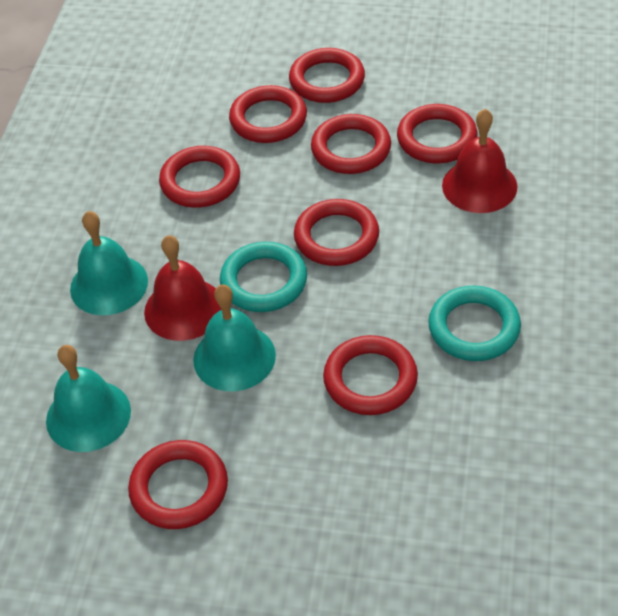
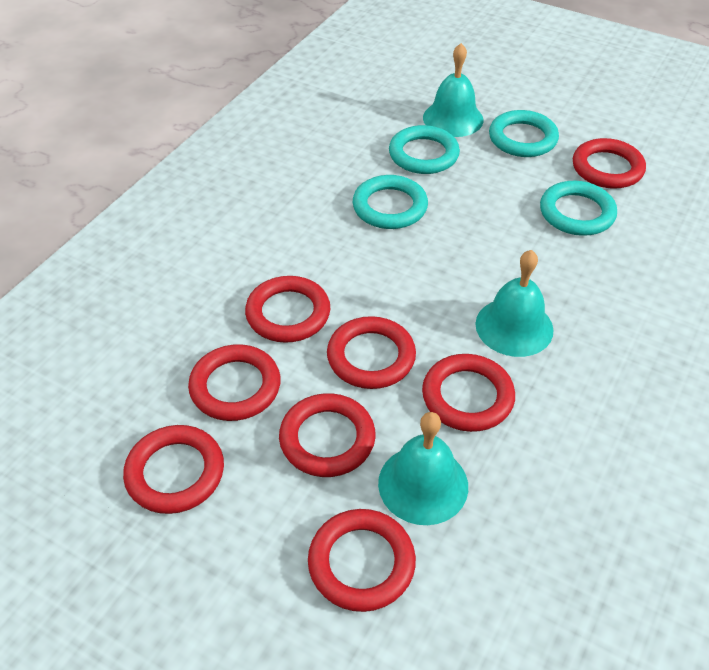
red bell: [144,235,222,341] [442,109,518,213] = 2 -> none = 0
turquoise ring: [220,242,307,312] [428,286,521,361] = 2 -> [353,175,428,229] [389,125,460,174] [489,110,559,157] [540,181,617,236] = 4

